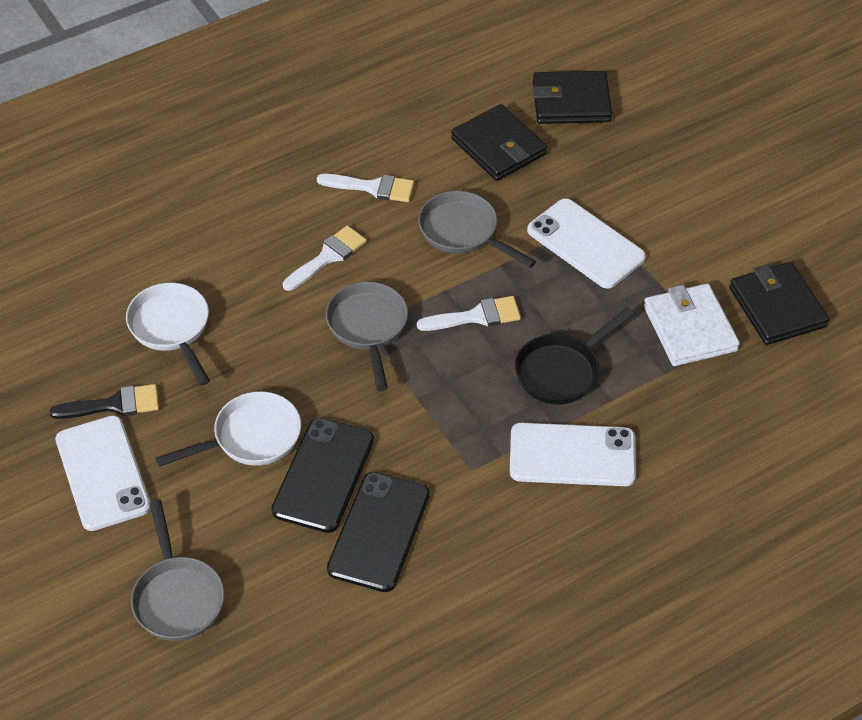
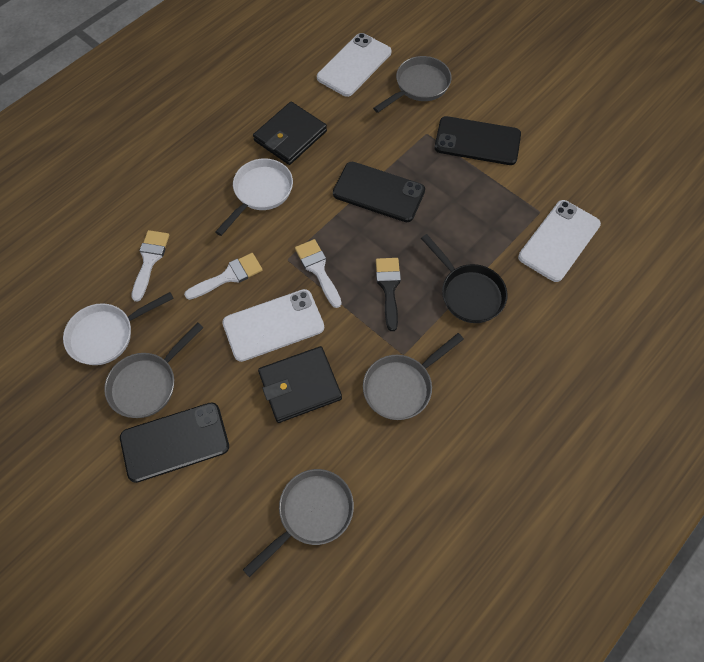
black phone: [271,418,374,533] [327,472,430,592] = 2 -> [120,402,229,483] [333,162,425,222] [435,116,521,165] = 3
black wallet: [451,104,547,181] [533,71,612,124] [729,262,829,345] = 3 -> [253,102,327,165] [258,346,342,423] = 2
grey pan: [131,500,225,641] [326,282,408,391] [418,191,536,268] = 3 -> [104,322,204,418] [243,469,354,577] [363,333,464,420] [373,56,452,113] = 4
white wallet: [644,283,740,366] = 1 -> none = 0

